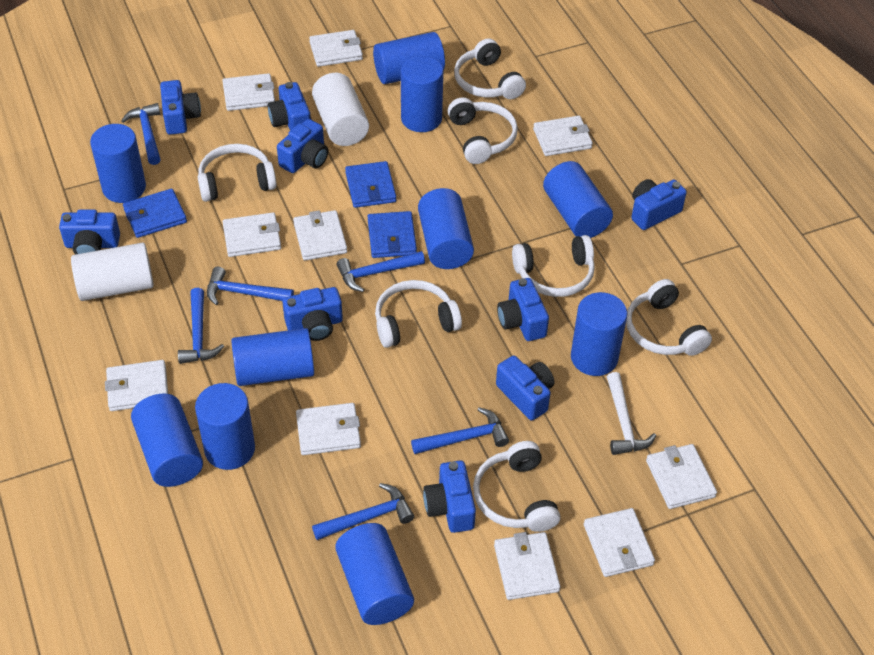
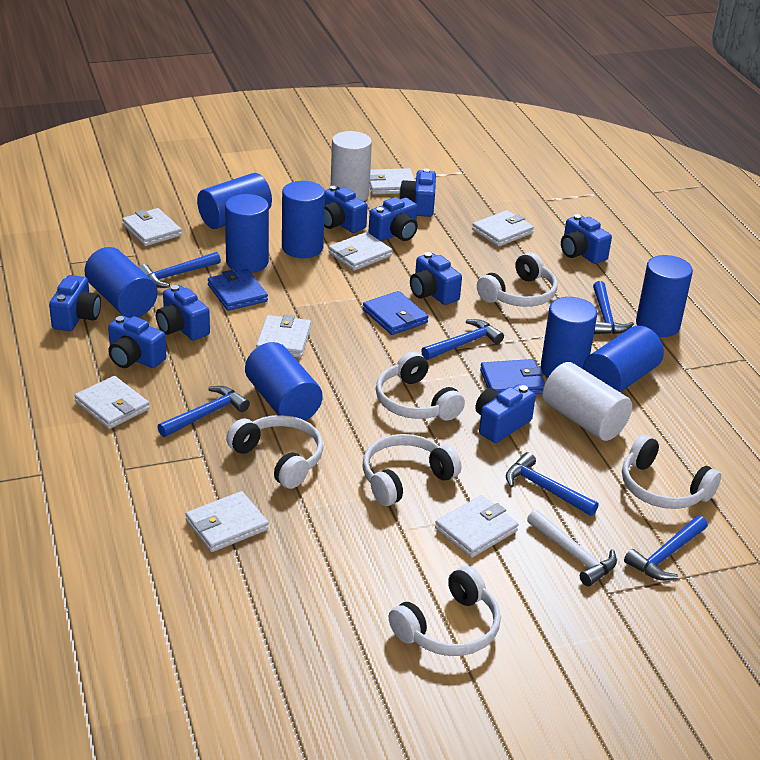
blue cylinder: [90,124,146,203] [131,394,203,487] [195,383,255,470] [231,328,314,386] [335,523,414,625] [373,32,445,84] [401,56,443,132] [418,188,474,269] [543,161,613,238] [571,292,627,376] = 10 -> [84,247,158,318] [197,173,272,229] [225,194,269,273] [245,342,323,421] [282,181,325,258] [541,297,597,377] [583,326,664,392] [636,255,693,337] = 8
white headphones: [198,144,277,202] [375,280,462,348] [448,97,518,164] [454,38,526,99] [473,441,560,532] [512,235,595,297] [626,279,712,356] = 7 -> [226,415,323,489] [363,434,461,506] [376,352,465,421] [389,566,501,656] [477,252,558,307] [622,435,721,509] = 6
white wallet: [105,360,168,411] [222,73,275,111] [223,212,281,257] [293,210,347,261] [296,403,361,455] [309,30,363,67] [494,532,560,600] [533,116,593,156] [584,508,655,577] [646,444,717,509] = 10 -> [74,376,150,429] [122,208,182,246] [185,491,269,552] [256,314,311,358] [328,232,392,271] [370,168,415,195] [435,495,518,558] [472,210,534,247] = 8

